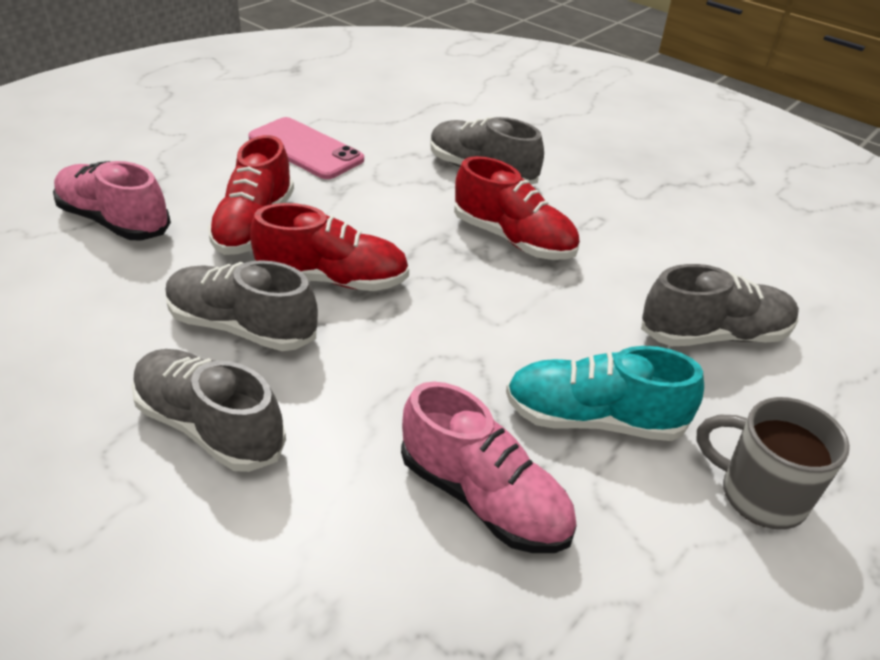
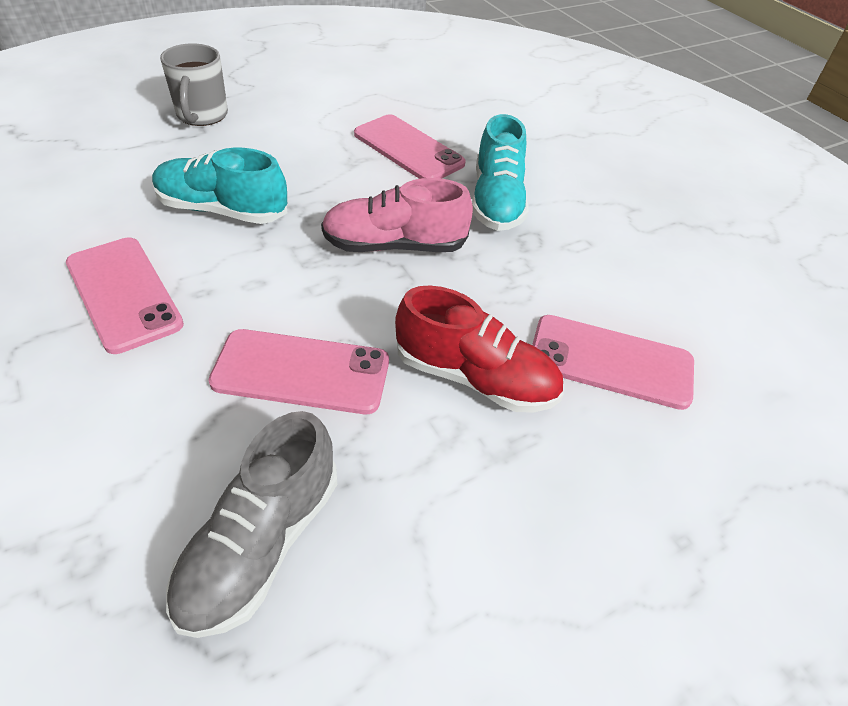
grey shoe: [132,349,286,472] [165,260,318,351] [430,117,544,185] [641,264,799,346] = 4 -> [166,411,337,638] = 1
pink phone: [248,117,364,179] = 1 -> [66,237,184,354] [208,329,389,414] [354,114,466,179] [532,315,694,410] = 4
pink shoe: [53,161,171,240] [401,382,577,553] = 2 -> [321,178,473,252] = 1
red shoe: [208,135,294,255] [250,203,409,291] [454,156,580,260] = 3 -> [395,285,563,412] = 1
turquoise shoe: [506,346,704,441] = 1 -> [152,148,287,224] [472,114,528,231] = 2

